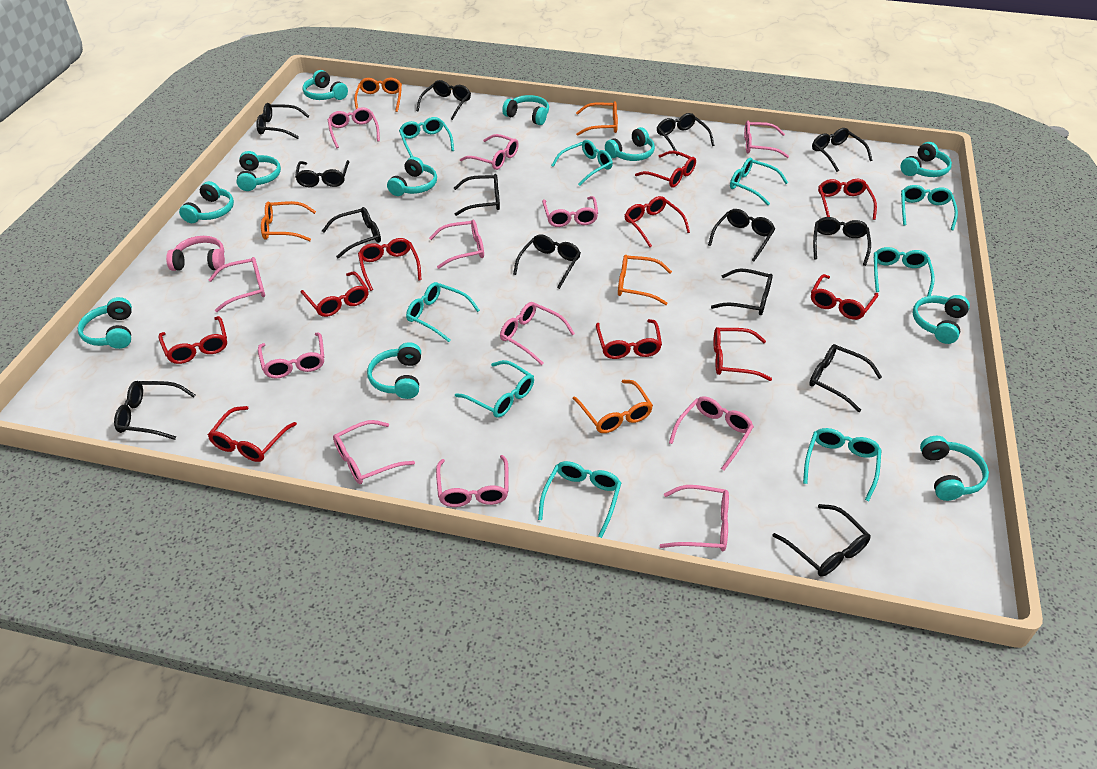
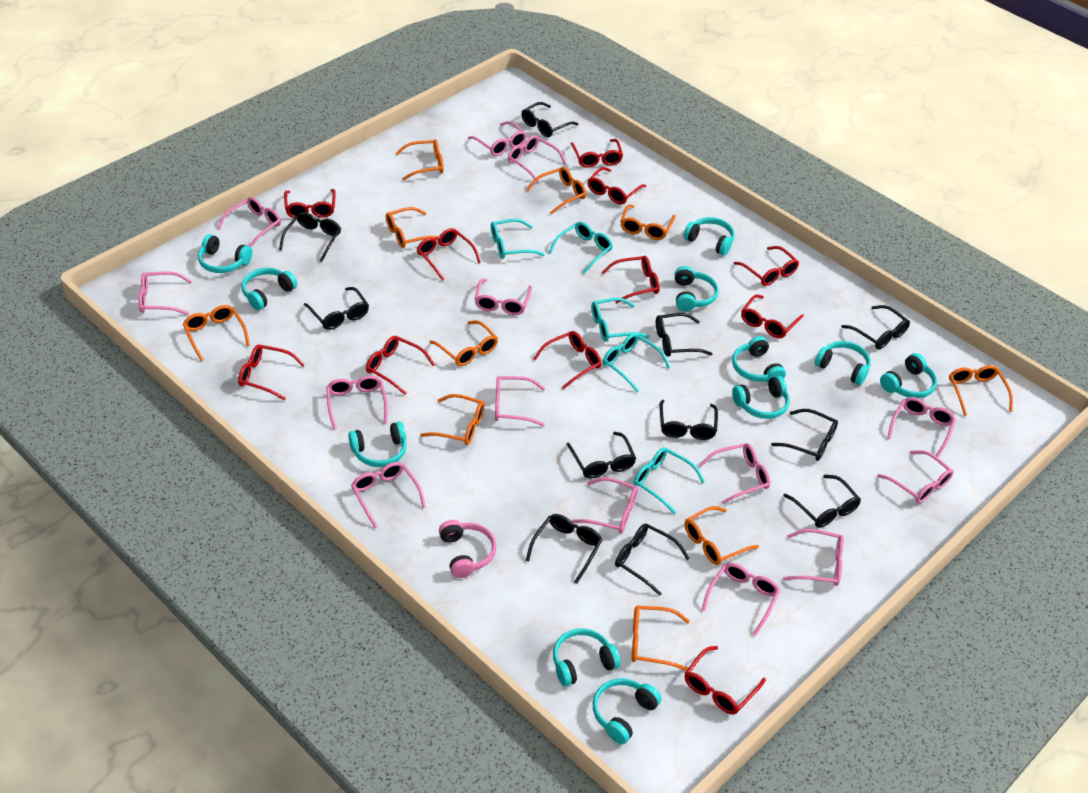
black glasses: [114,381,195,440] [256,103,309,139] [295,160,350,187] [322,207,381,259] [416,80,471,120] [454,174,500,216] [513,234,581,289] [657,113,714,156] [708,209,775,261] [711,268,773,315] [772,504,871,576] [809,344,882,412] [812,128,872,172] [813,217,871,266] = 14 -> [279,212,341,262] [304,287,369,330] [522,102,578,137] [526,514,602,584] [566,432,636,479] [615,524,689,596] [656,313,712,357] [659,400,718,440] [771,409,838,461] [783,475,861,528] [841,305,910,349] = 11
orange glasses: [261,201,316,241] [354,78,402,112] [572,380,653,433] [576,101,618,136] [618,255,672,305] = 5 -> [183,305,250,361] [386,207,438,248] [395,139,444,181] [420,394,485,445] [429,320,498,366] [527,167,586,215] [620,204,675,240] [632,606,690,671] [685,506,759,565] [949,365,1013,416] = 10
pink glasses: [208,257,265,312] [258,333,324,378] [328,107,380,148] [333,420,415,484] [429,220,484,269] [436,455,509,507] [460,134,519,170] [500,302,575,365] [542,196,598,227] [660,485,729,551] [669,396,754,470] [744,121,789,158] = 12 -> [139,271,192,315] [218,197,281,247] [326,375,388,430] [351,462,426,528] [468,121,526,156] [474,279,532,315] [495,376,545,426] [508,135,566,182] [571,477,638,533] [699,443,770,504] [702,563,780,636] [783,529,844,586] [877,450,953,503] [887,397,956,458] = 14
red glasses: [159,316,227,364] [208,406,297,462] [301,271,368,317] [358,238,422,291] [596,319,662,359] [625,196,690,247] [635,151,696,188] [713,327,772,381] [811,274,878,320] [818,179,877,220] = 10 -> [238,344,305,400] [284,189,336,218] [366,336,435,395] [417,228,481,281] [533,331,602,389] [571,139,623,168] [588,167,646,204] [602,256,660,304] [685,646,766,715] [733,246,799,286] [741,294,804,338] = 11
turquoise glasses: [399,117,454,157] [406,282,480,342] [455,360,534,418] [538,461,621,538] [551,140,613,186] [730,158,788,205] [803,428,882,501] [874,247,935,296] [901,185,958,231] = 9 -> [491,219,545,259] [548,222,613,274] [591,298,650,342] [603,333,670,392] [633,447,705,514] = 5

